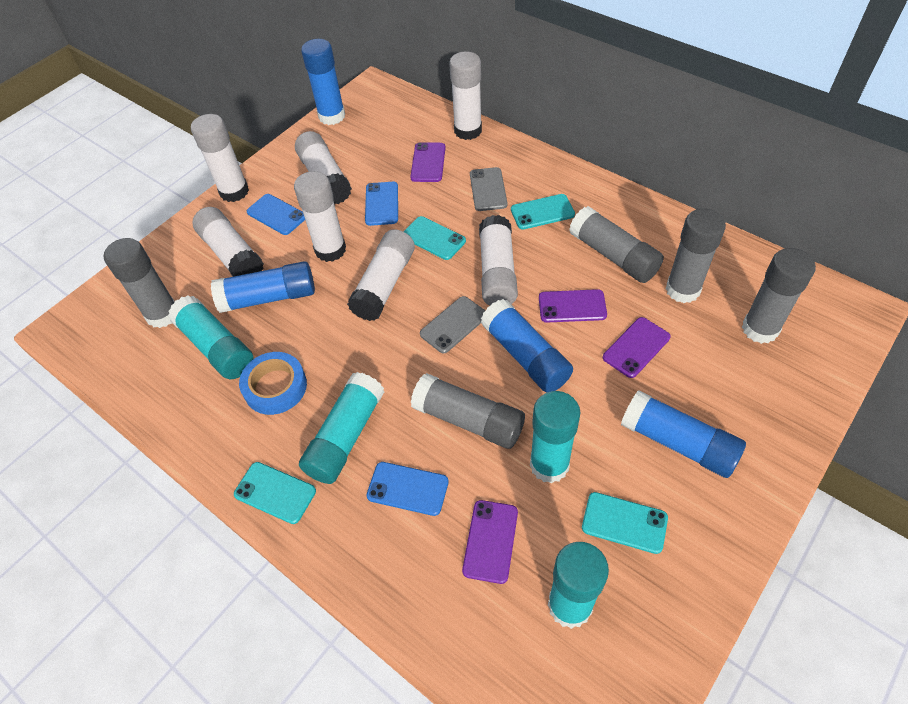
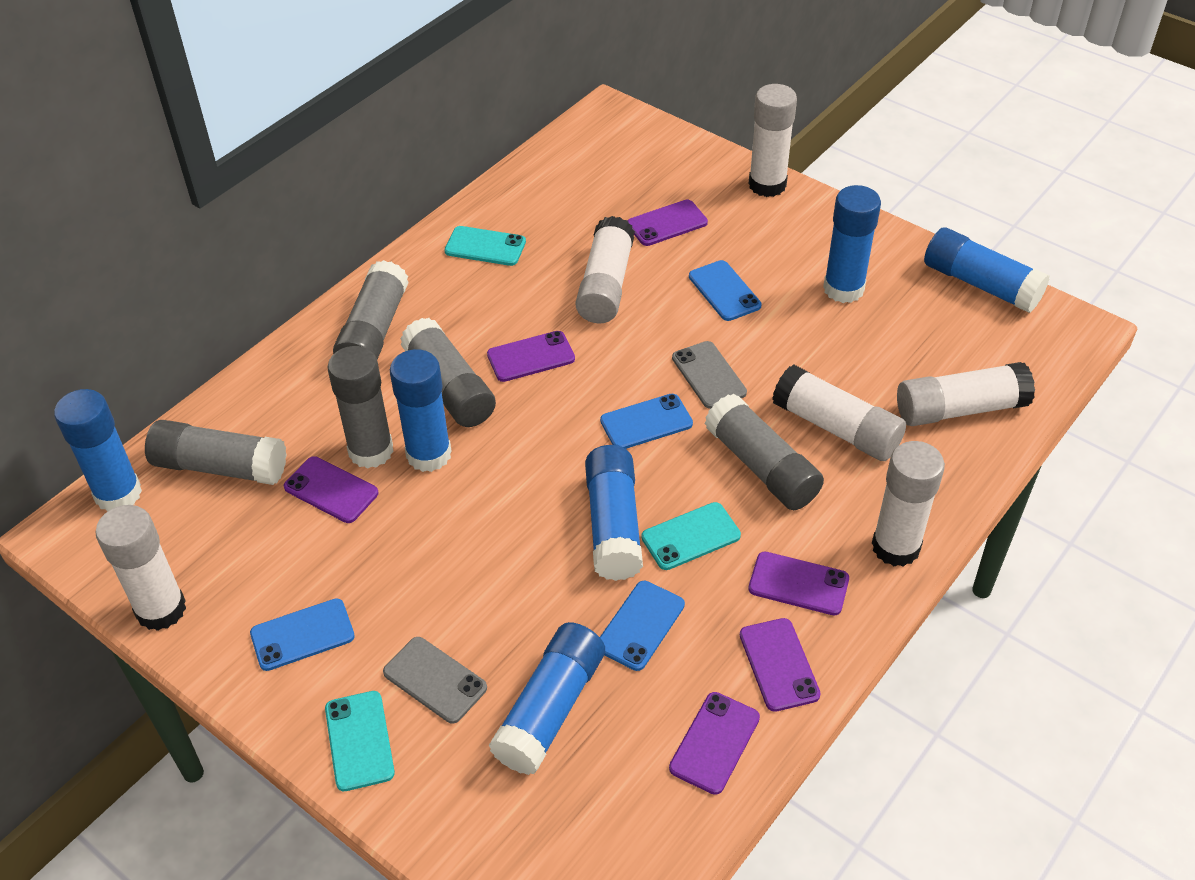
blue glue stick: [211,261,315,313] [301,39,345,125] [481,299,573,393] [621,390,746,478] = 4 -> [54,389,142,512] [390,349,452,472] [488,622,605,775] [585,445,643,581] [823,185,881,303] [924,227,1050,313] = 6
blue phone: [247,194,305,235] [365,182,398,226] [366,462,449,516] = 3 -> [250,598,355,671] [600,394,693,449] [600,581,685,671] [689,260,761,321] = 4
blue tape: [239,352,307,415] = 1 -> none = 0
purple phone: [410,142,446,182] [462,500,518,584] [539,289,607,323] [603,317,671,378] = 4 -> [284,456,379,523] [487,331,575,382] [627,200,708,246] [669,692,760,795] [740,618,821,712] [748,552,849,615] = 6
turquoise glue stick: [168,295,254,379] [299,372,384,484] [530,391,580,483] [548,542,609,629] = 4 -> none = 0
turquoise phone: [234,462,316,524] [403,216,466,260] [511,194,575,230] [582,492,668,554] = 4 -> [325,691,395,791] [445,226,526,266] [641,502,741,570] = 3
white glue stick: [191,114,249,202] [192,207,264,277] [294,171,346,262] [295,131,352,204] [347,229,415,321] [449,51,482,140] [479,215,518,306] = 7 -> [95,505,186,631] [576,216,635,324] [748,84,797,197] [772,364,906,461] [872,441,945,567] [897,362,1035,426] = 6

